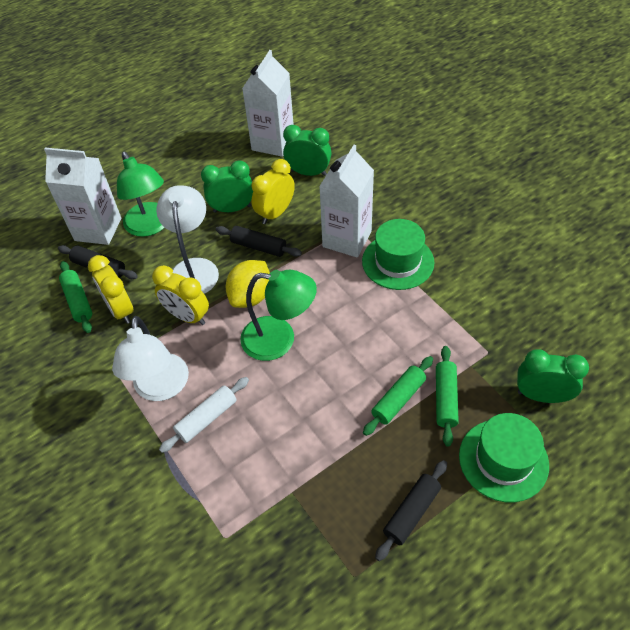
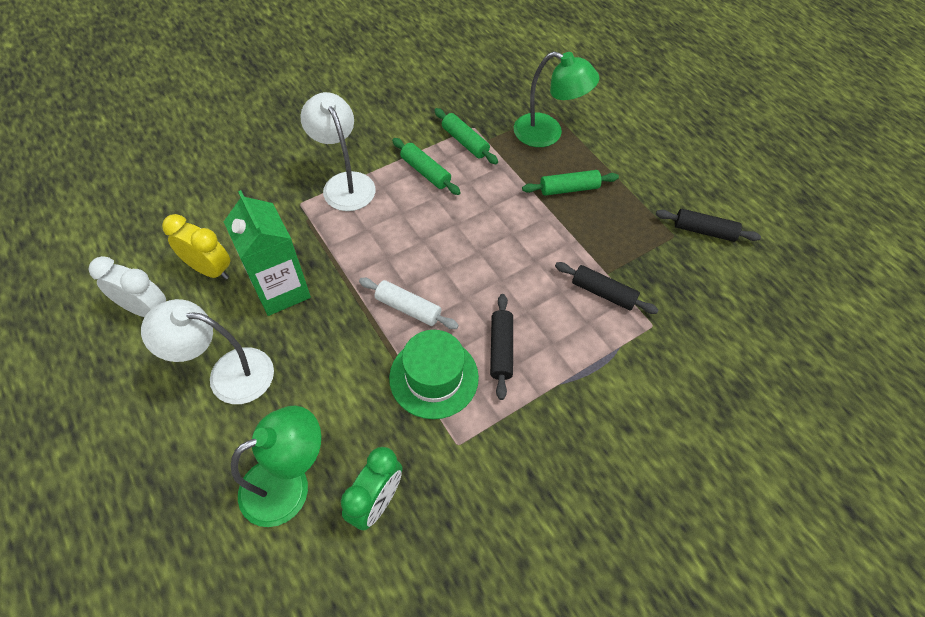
green carton: none = 0 -> [224,190,311,316] = 1
green clock: [201,160,253,213] [283,125,332,176] [517,349,589,403] = 3 -> [341,447,402,530] = 1
green hat: [362,219,434,290] [459,413,549,503] = 2 -> [389,330,479,419] = 1
white carton: [44,148,121,245] [242,50,294,157] [319,145,374,257] = 3 -> none = 0
white clock: none = 0 -> [89,256,166,317] = 1
yellow clock: [88,255,134,324] [152,265,209,325] [252,159,295,224] = 3 -> [162,214,230,280] = 1
yellow lemon: [226,260,270,308] = 1 -> none = 0

